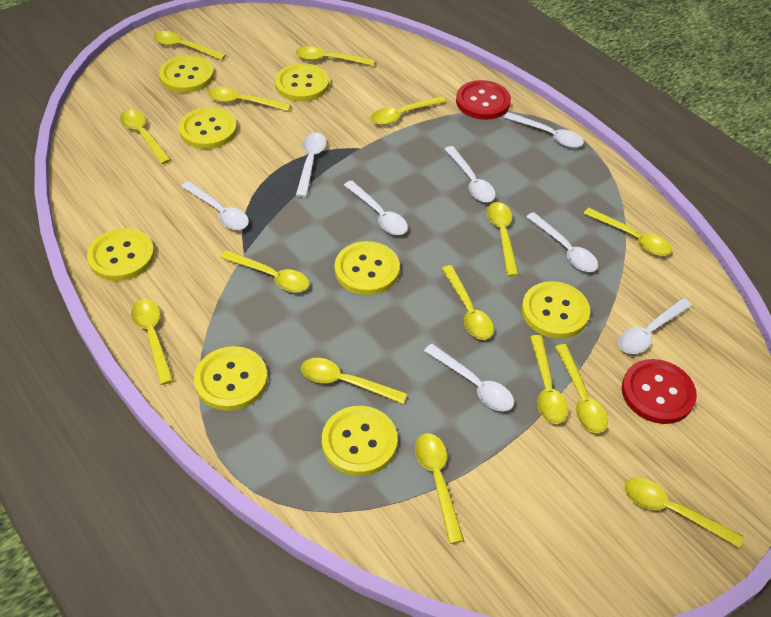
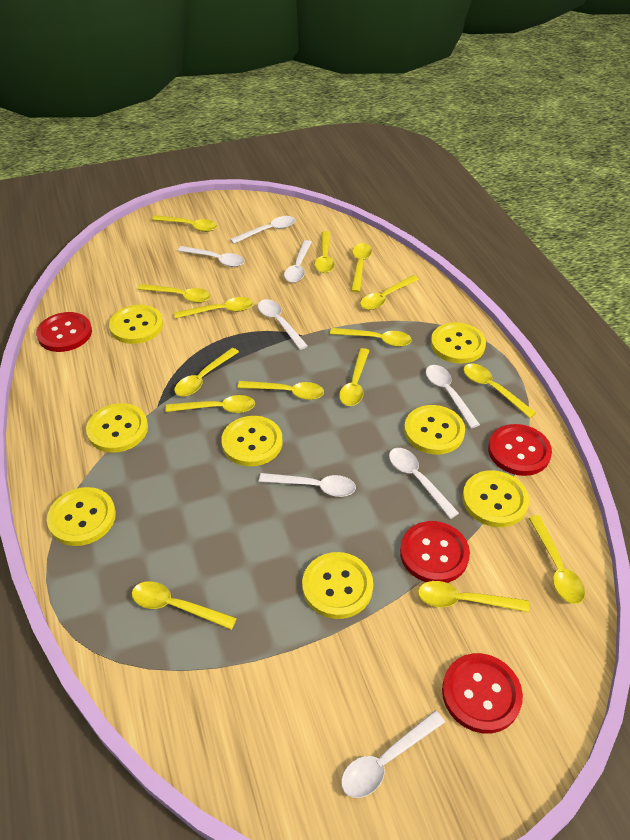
red button: [456,80,511,120] [622,359,697,424] = 2 -> [36,312,92,352] [400,521,470,583] [442,653,523,734] [488,424,552,476] = 4

